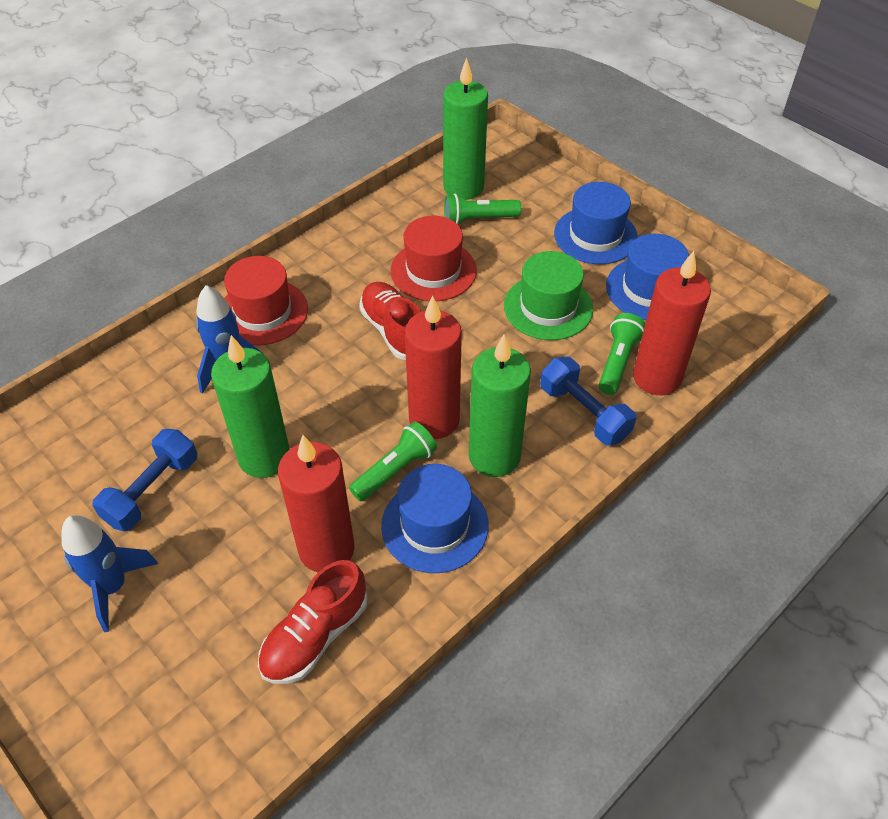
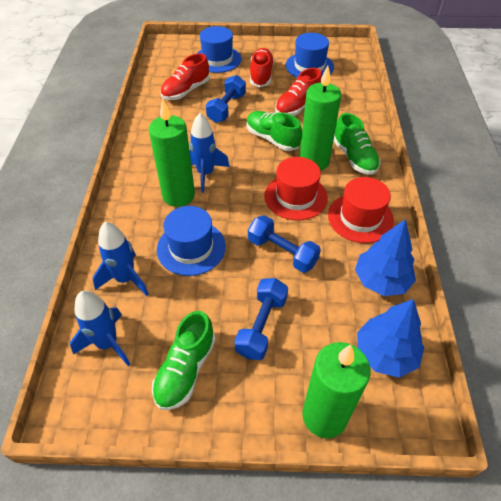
blue dumbbell: [92,429,197,532] [540,357,636,446] = 2 -> [206,75,246,123] [234,278,288,360] [248,215,321,273] = 3
blue rocket: [61,515,158,632] [196,285,263,394] = 2 -> [70,291,130,366] [93,222,149,296] [189,113,230,193] = 3
blue tree: none = 0 -> [355,219,416,296] [357,299,424,378] = 2
green flashlight: [349,422,437,501] [444,194,521,224] [599,313,645,395] = 3 -> none = 0
green hat: [504,251,593,340] = 1 -> none = 0
green shoe: none = 0 -> [152,311,216,410] [247,111,302,151] [334,113,380,175] = 3
red candle: [278,435,354,572] [405,295,462,439] [633,251,711,395] = 3 -> none = 0
red shoe: [258,560,368,684] [359,282,421,360] = 2 -> [160,53,210,100] [250,48,274,87] [275,68,322,116] = 3

